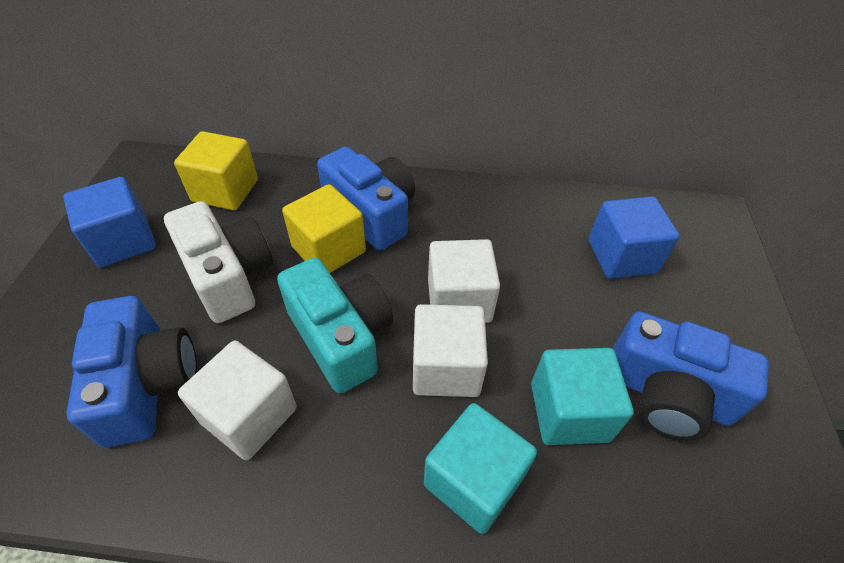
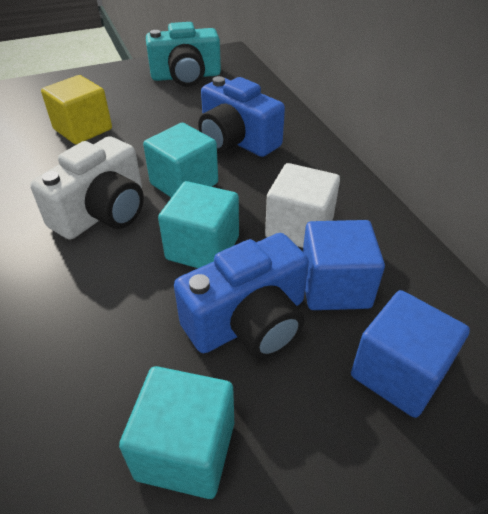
blue camera: [66,296,197,448] [317,147,415,250] [613,311,769,440] = 3 -> [174,233,309,359] [198,76,285,157] = 2
turquoise cube: [424,403,537,534] [531,348,634,445] = 2 -> [119,366,234,499] [143,123,218,198] [158,181,239,268] = 3
white cube: [178,340,297,460] [413,304,488,397] [428,239,500,323] = 3 -> [265,163,340,248] = 1
yellow cube: [174,131,258,210] [282,184,366,273] = 2 -> [41,75,112,144] = 1

